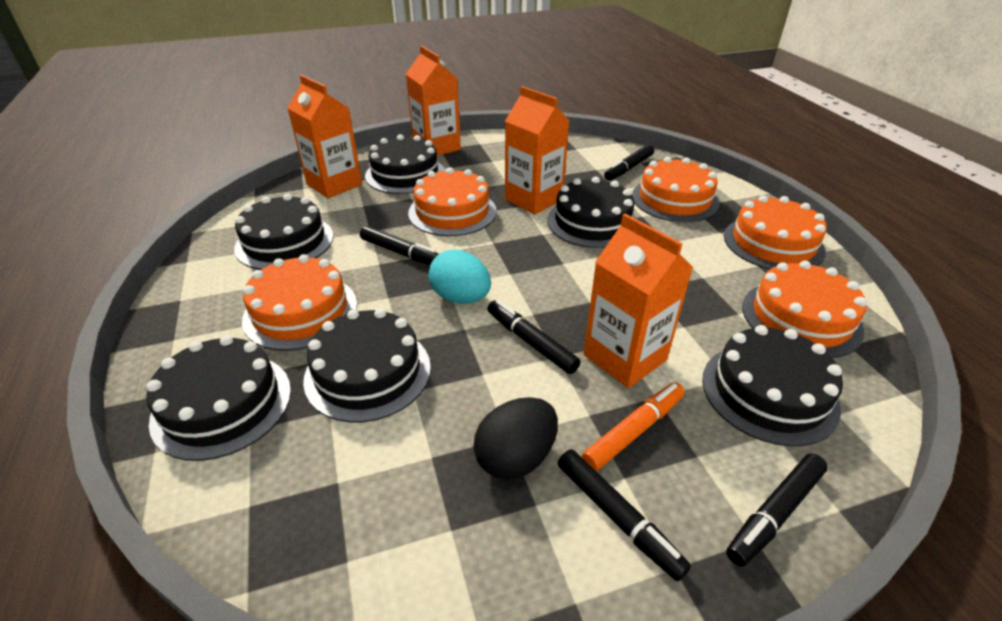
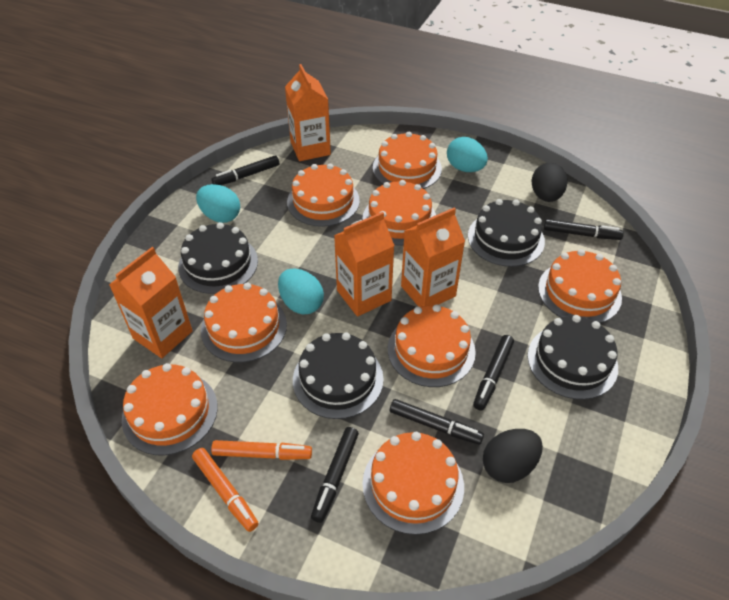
black cake: [146,335,291,461] [234,194,334,270] [303,308,431,422] [365,134,445,194] [548,177,637,248] [702,325,843,447] = 6 -> [178,222,258,294] [293,332,383,419] [468,199,545,267] [528,315,618,400] = 4
black egg: [473,397,558,480] = 1 -> [483,429,543,483] [531,163,568,202] = 2
orange cake: [242,254,357,351] [408,167,496,236] [632,157,719,222] [724,195,827,269] [742,261,867,358] = 5 -> [122,363,218,455] [201,283,287,362] [287,164,360,227] [362,180,436,246] [363,432,464,535] [373,132,442,189] [388,304,476,387] [538,249,622,323] = 8
orange marker: [582,382,685,471] = 1 -> [192,448,259,532] [211,440,312,460] = 2
turquoise egg: [429,250,491,304] = 1 -> [196,184,240,223] [278,268,324,314] [447,137,488,172] = 3

